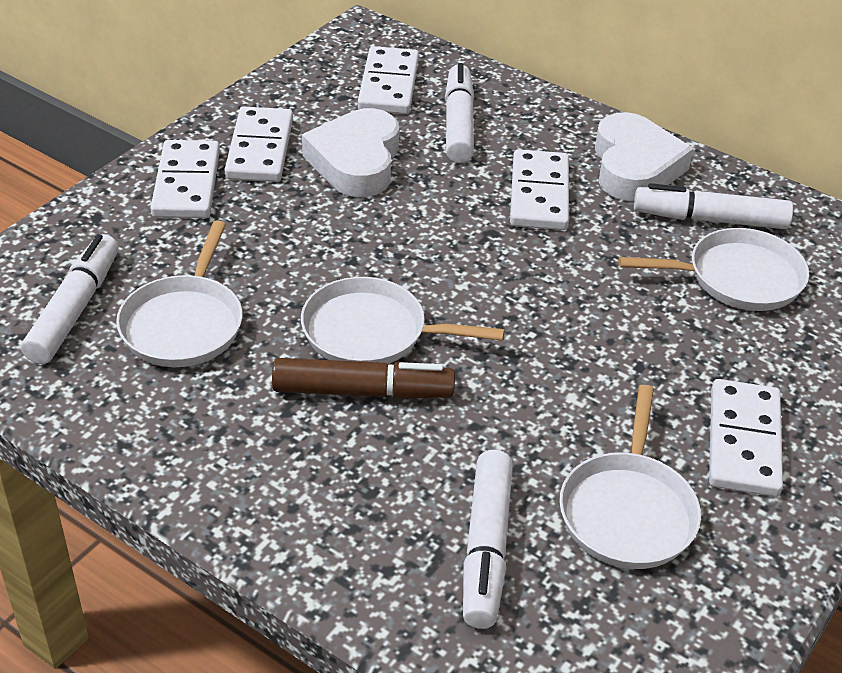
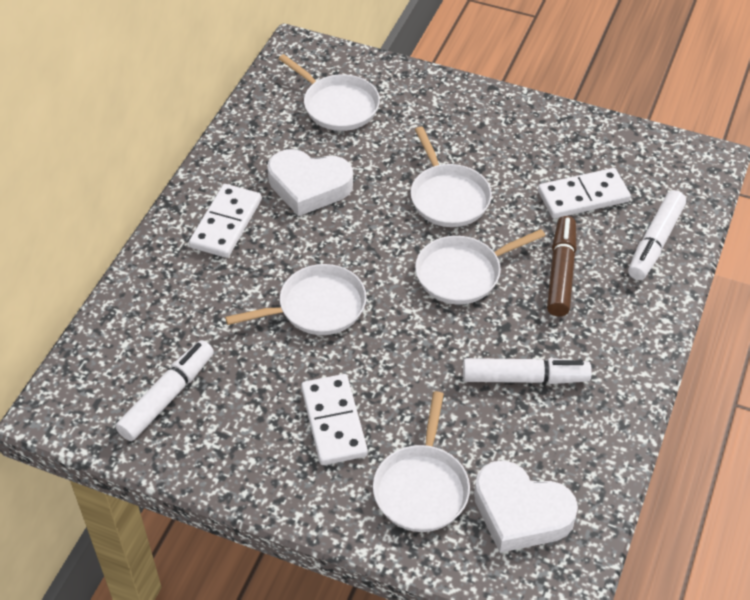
white domino: [150,140,220,218] [225,106,293,182] [358,46,419,114] [510,149,569,230] [709,379,783,497] = 5 -> [189,184,262,258] [301,374,368,465] [538,168,631,219] = 3
white marker: [21,234,118,364] [445,63,474,163] [463,450,513,629] [634,183,793,229] = 4 -> [115,340,214,441] [463,358,592,384] [628,190,686,280] = 3
white pan: [116,220,243,367] [301,277,505,364] [559,385,701,569] [618,228,809,311] = 4 -> [225,264,367,335] [278,54,380,131] [373,391,470,532] [411,127,492,227] [415,229,545,304] = 5

